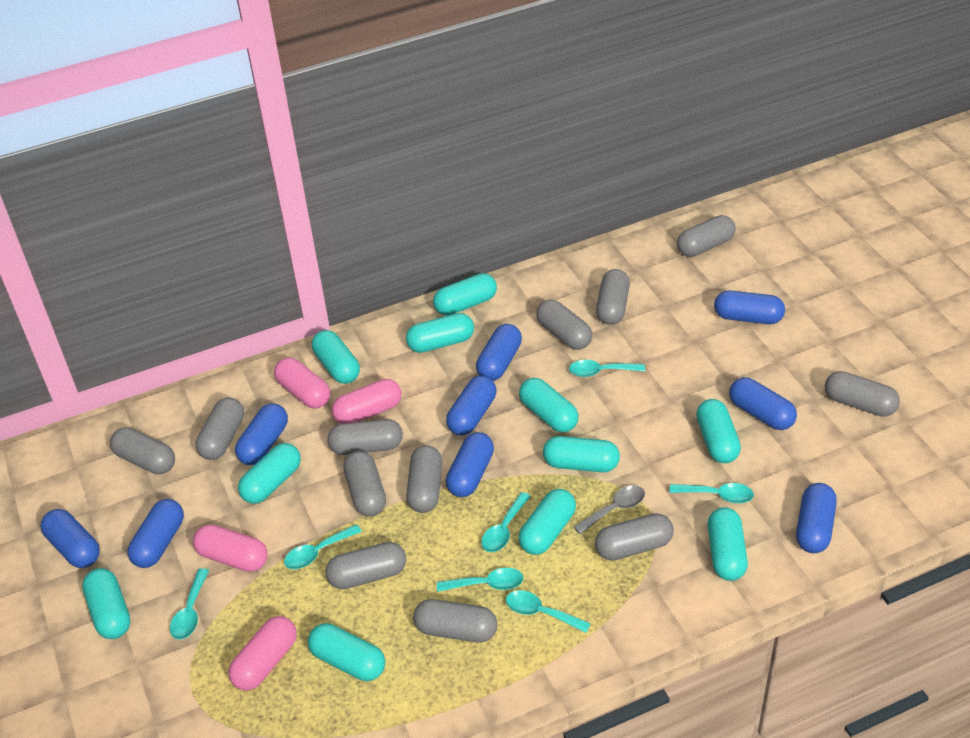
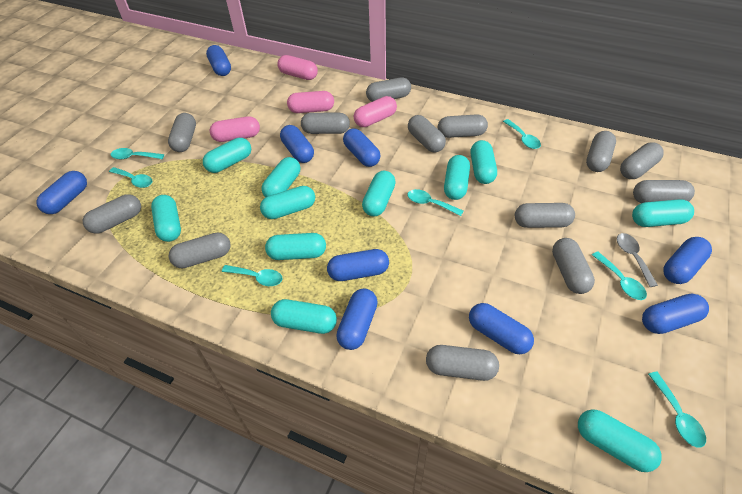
grey capsule: [110,427,175,474] [195,398,244,460] [325,542,406,589] [327,419,403,455] [343,451,386,517] [406,445,442,513] [413,599,497,642] [536,299,592,350] [595,513,674,561] [596,269,630,325] [677,215,736,257] [825,371,900,417] = 12 -> [83,194,141,234] [168,113,196,152] [169,233,231,268] [301,113,350,134] [366,77,411,102] [408,115,446,153] [426,345,499,381] [438,114,488,138] [515,203,575,228] [552,238,595,294] [586,131,616,172] [620,142,664,179] [633,180,695,203] = 13

